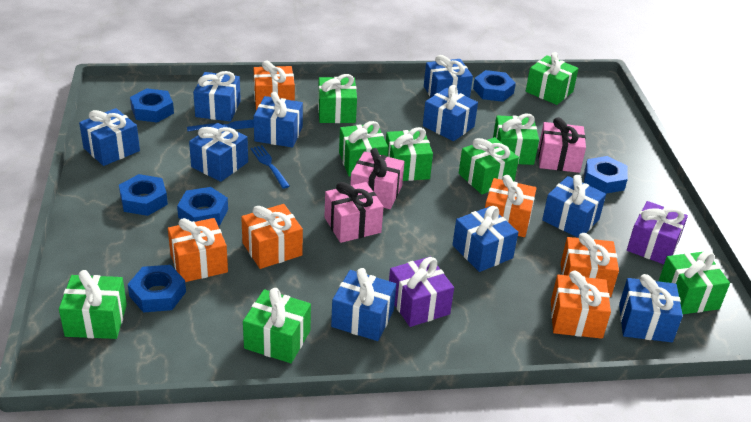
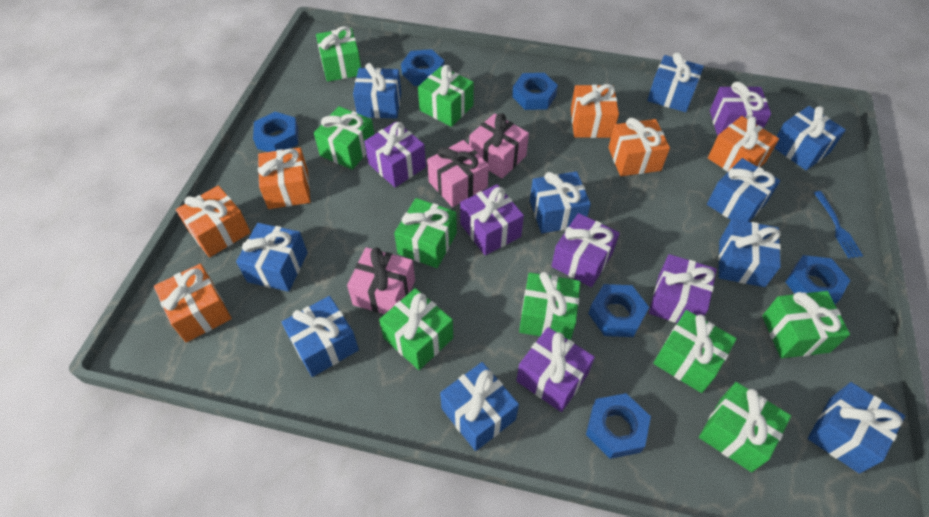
blue fork: [187,119,254,131] [250,145,290,189] = 2 -> [814,191,863,258] = 1
purple gift: [389,257,454,327] [627,201,688,264] = 2 -> [364,121,426,187] [460,184,524,255] [516,327,595,412] [552,213,620,287] [649,254,717,323] [710,82,771,136] = 6

